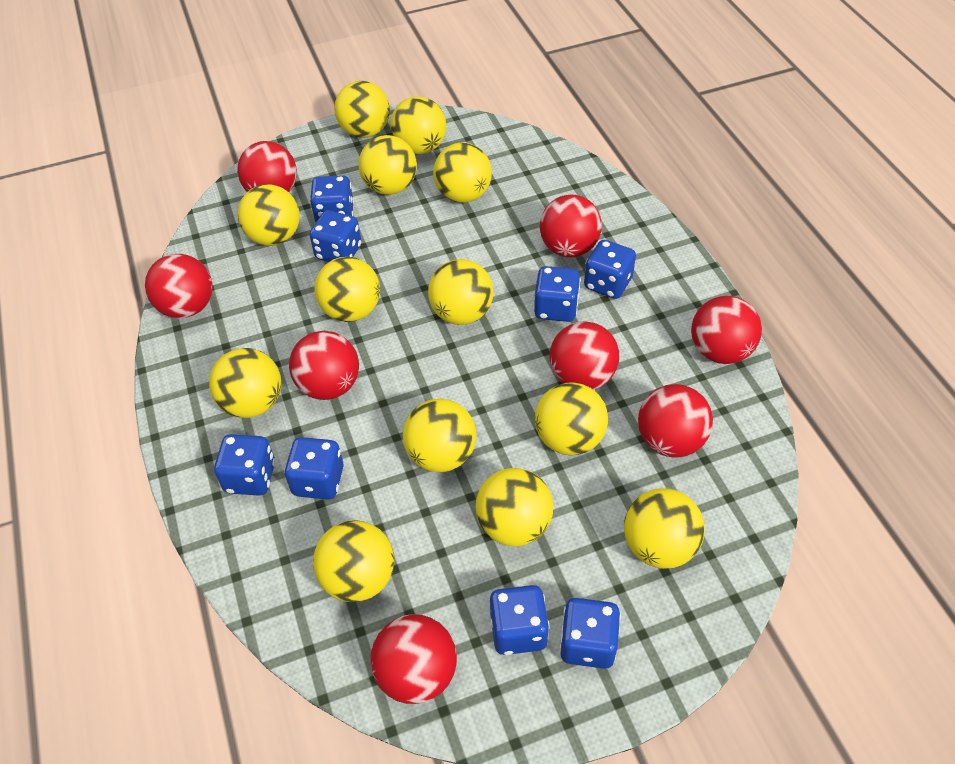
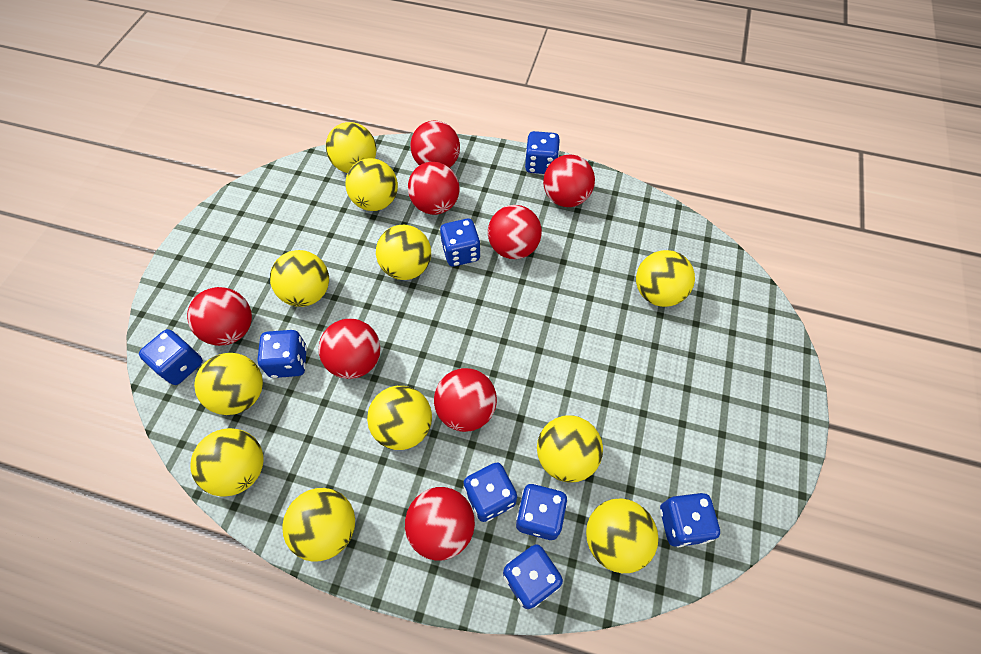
yellow ball: [209,348,281,418] [238,184,300,246] [313,520,394,602] [314,257,380,322] [335,81,390,138] [358,135,417,195] [390,96,446,154] [403,399,476,472] [428,259,493,325] [433,143,492,203] [476,468,553,546] [535,382,608,455] [624,488,705,569] = 13 -> [190,428,263,497] [194,353,263,415] [270,250,329,307] [282,488,355,562] [326,122,377,173] [345,158,398,211] [367,386,432,450] [376,225,431,280] [537,415,603,483] [586,498,658,573] [636,250,695,307] = 11

